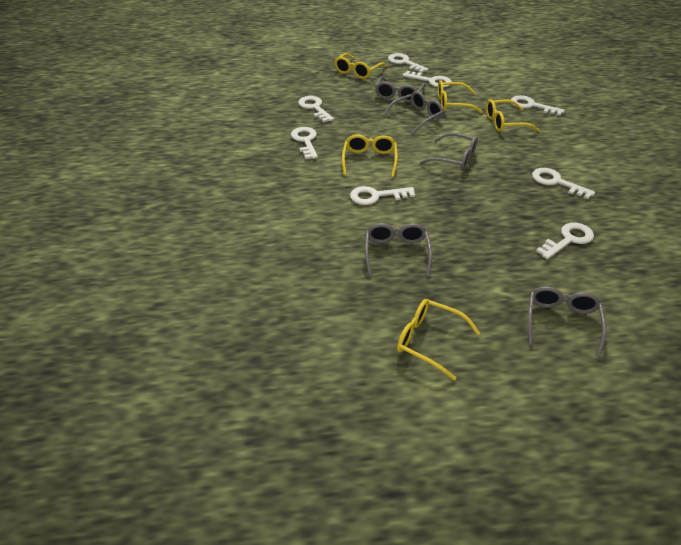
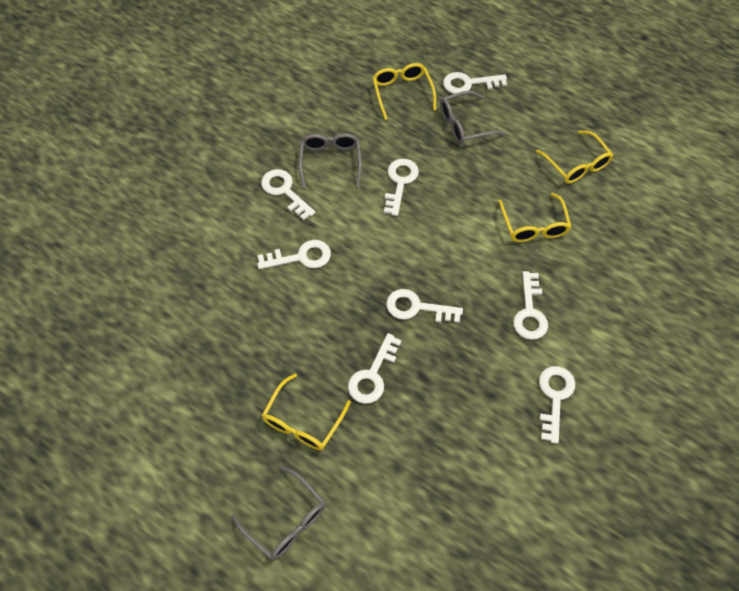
grey glasses: [365,223,432,276] [375,77,425,102] [383,91,444,134] [419,133,478,171] [528,286,607,357] = 5 -> [231,466,325,560] [299,133,362,188] [440,91,505,144] = 3
yellow glasses: [334,53,386,79] [342,134,398,177] [397,299,480,381] [438,80,483,114] [486,99,540,132] = 5 -> [261,374,351,450] [372,63,436,120] [498,193,572,242] [536,131,613,184] = 4

